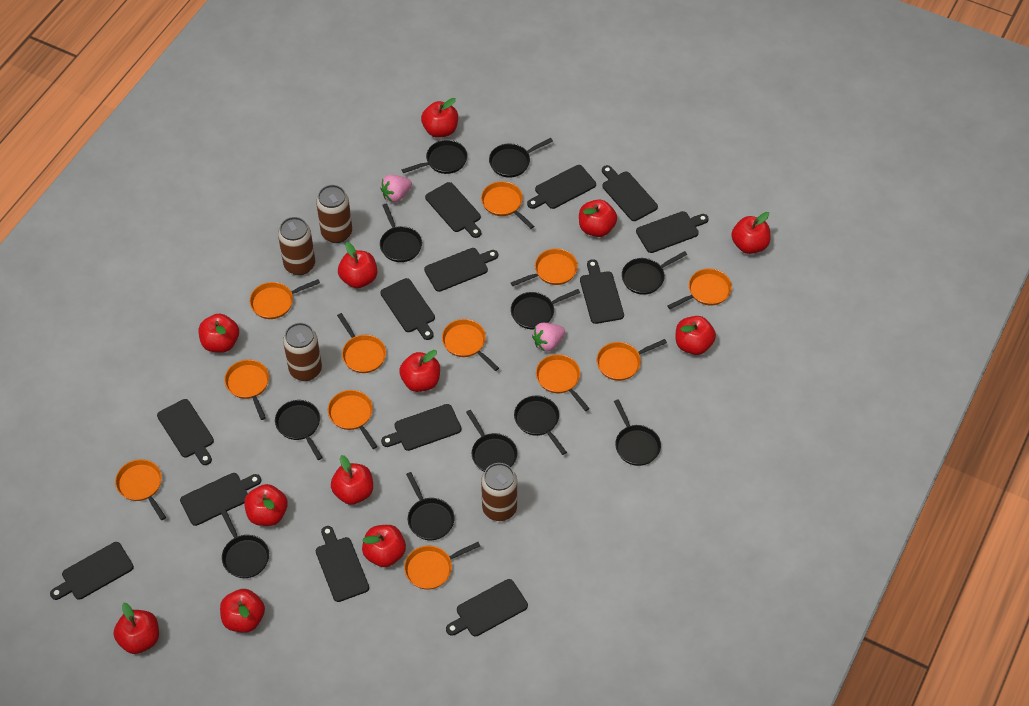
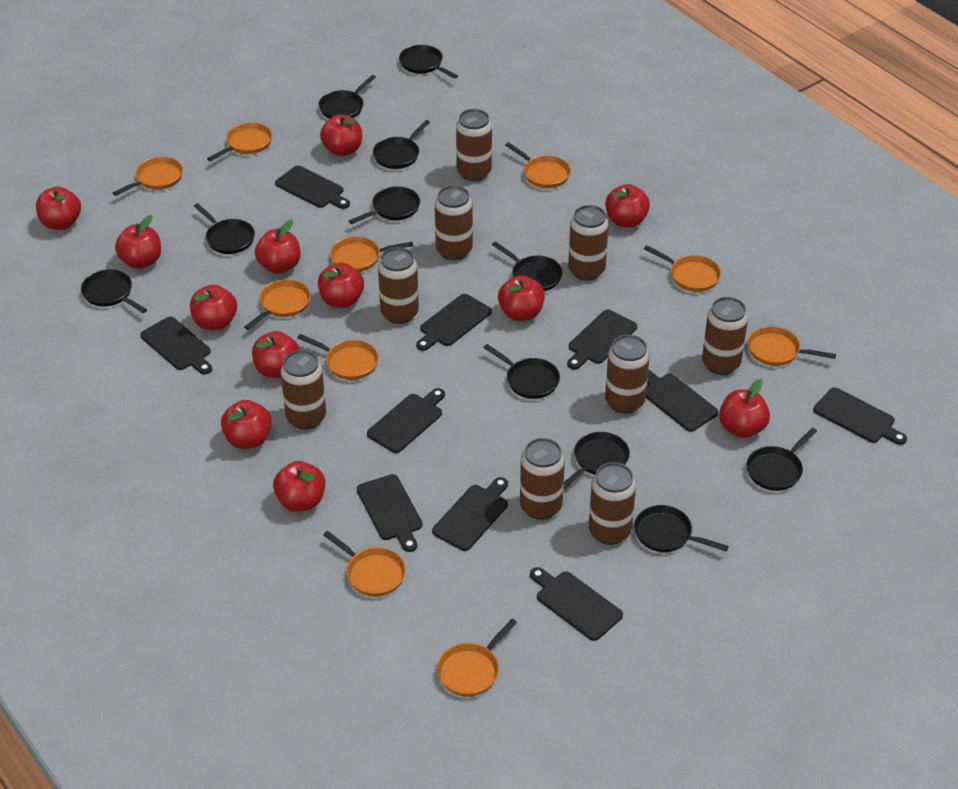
black cutting board: [50,542,134,600] [157,399,214,465] [180,473,261,526] [316,526,369,602] [380,278,435,340] [381,404,461,451] [424,248,498,292] [425,182,481,238] [446,579,528,637] [527,165,596,209] [580,259,624,324] [602,165,658,221] [636,211,709,253] = 13 -> [140,317,212,374] [275,165,350,209] [357,474,423,552] [367,388,445,453] [416,294,492,351] [432,477,508,551] [530,567,623,641] [567,310,637,369] [646,369,718,432] [813,387,907,445] = 10
brown can: [278,217,315,275] [283,323,322,381] [316,185,352,243] [481,463,517,521] = 4 -> [281,350,326,430] [378,247,419,324] [435,185,473,260] [456,109,492,182] [520,438,565,520] [568,205,609,281] [589,462,636,545] [605,335,650,414] [702,297,748,375] = 9
orange pan: [115,459,166,520] [224,360,269,420] [250,279,320,319] [328,390,378,449] [337,313,386,373] [404,542,480,589] [442,319,499,371] [481,181,534,229] [511,248,578,286] [536,354,590,411] [597,339,667,381] [667,269,732,309] = 12 -> [113,157,183,196] [207,122,272,161] [244,279,311,330] [297,334,379,380] [323,531,406,597] [330,236,413,272] [437,619,517,697] [505,142,571,188] [644,245,721,292] [748,326,836,366] = 10
pink strawberry: [380,175,412,202] [532,323,565,352] = 2 -> none = 0

